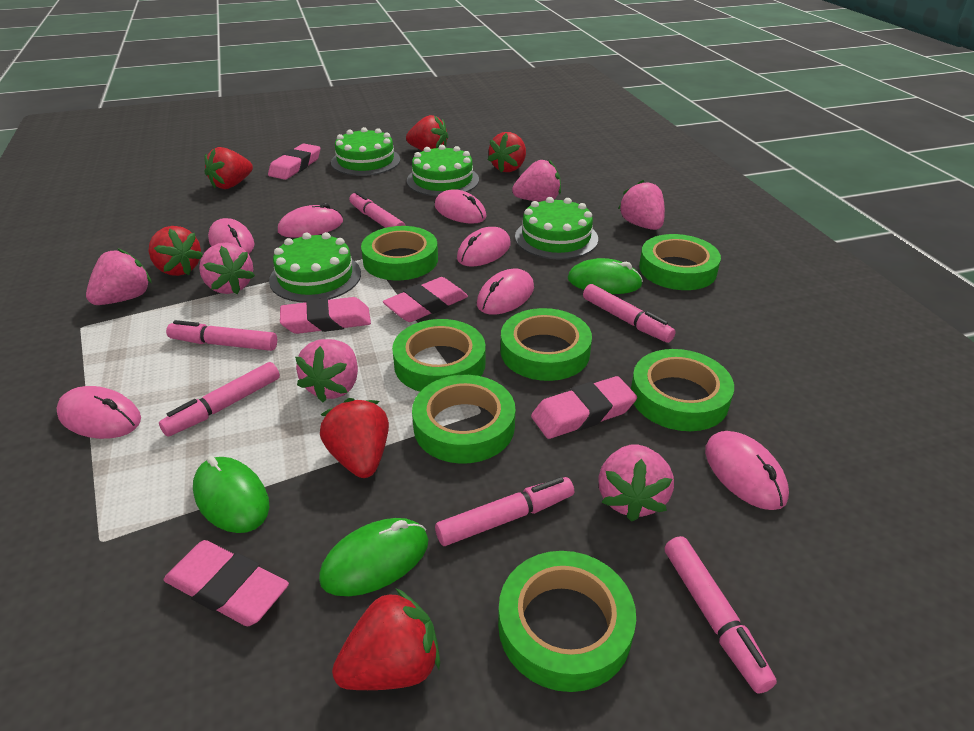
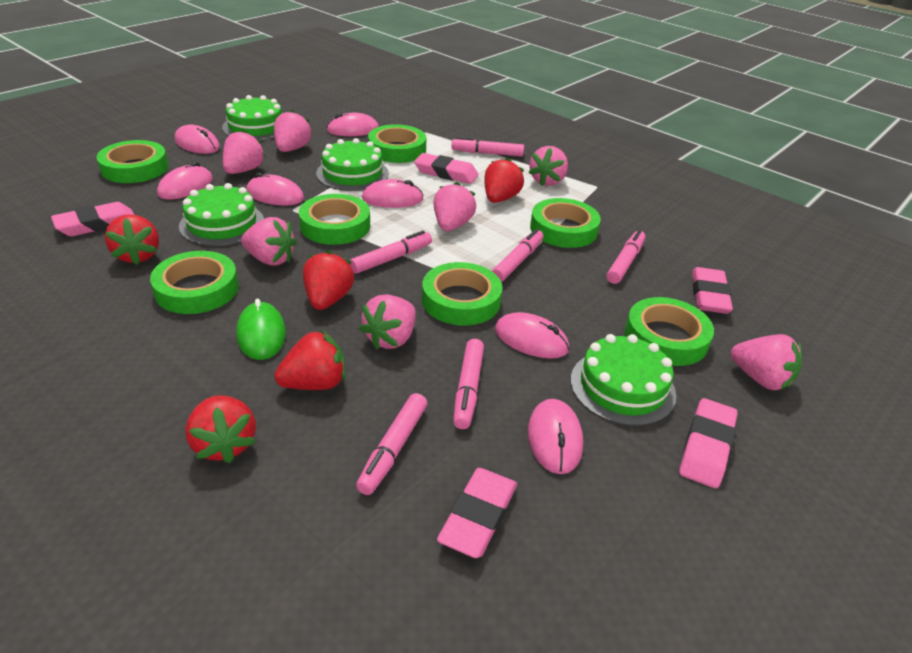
green mouse: [193,456,269,533] [319,518,428,596] [568,258,643,294] = 3 -> [236,299,286,360] = 1
pink strawberry: [86,248,152,305] [199,242,255,294] [295,339,358,402] [512,159,561,202] [598,444,674,522] [618,180,665,230] = 6 -> [223,130,266,174] [241,217,297,266] [274,110,312,152] [359,294,416,350] [433,182,476,231] [528,146,568,186] [731,334,802,390] = 7
red strawberry: [149,226,203,276] [204,147,253,189] [320,398,389,478] [332,588,440,690] [406,115,449,151] [488,132,526,173] = 6 -> [105,215,159,265] [185,395,256,463] [274,330,345,390] [303,250,354,310] [484,157,524,203] = 5

